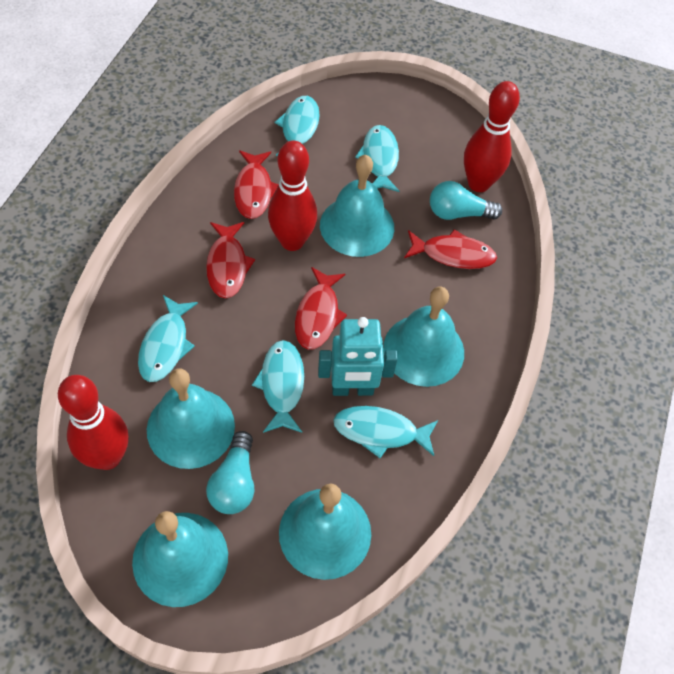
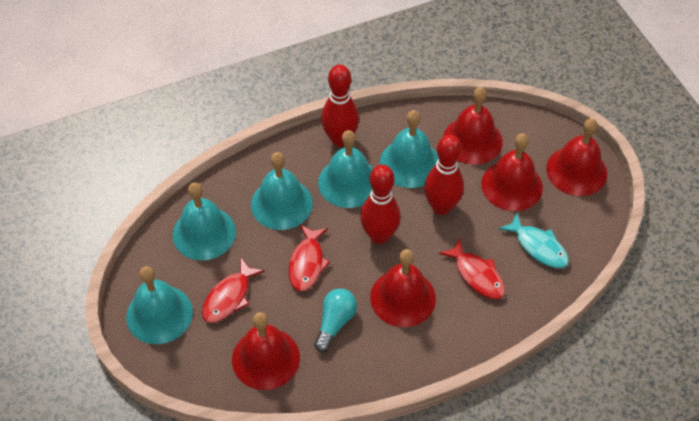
red bell: none = 0 -> [232,312,300,390] [370,249,436,327] [443,87,503,165] [481,133,543,211] [546,118,607,196] = 5
red fish: [206,222,255,298] [234,150,278,219] [295,267,347,350] [404,229,497,269] = 4 -> [202,258,265,323] [289,225,330,292] [439,239,505,299] = 3
turquoise fish: [138,295,198,382] [252,340,304,433] [275,96,320,156] [333,406,438,458] [355,125,399,192] = 5 -> [498,213,569,268] = 1
turquoise light bulb: [206,431,255,514] [430,181,502,220] = 2 -> [314,288,357,352] = 1
turquoise robot: [318,317,398,396] = 1 -> none = 0

